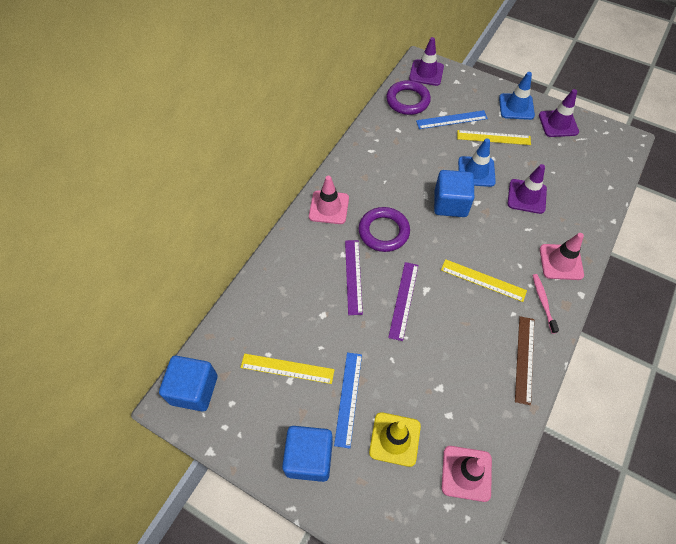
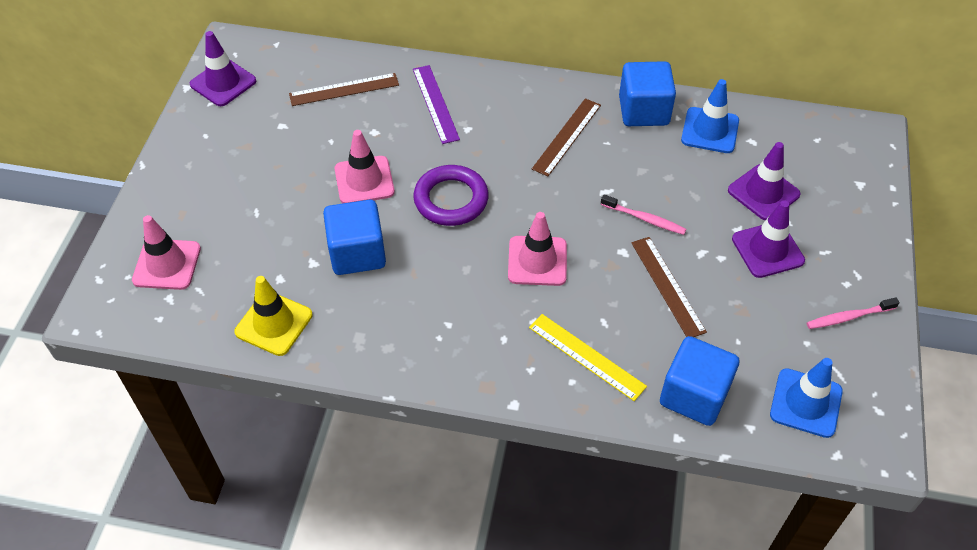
blue ruler: [334,352,362,448] [416,110,488,129] = 2 -> none = 0
brown ruler: [515,316,534,405] = 1 -> [289,73,399,106] [532,98,601,176] [631,237,707,337] = 3
pink toothbrush: [533,274,559,334] = 1 -> [601,194,686,235] [807,297,899,329] = 2
purple ring: [359,207,410,252] [386,80,431,115] = 2 -> [413,165,489,226] = 1
purple ruler: [345,240,363,315] [388,262,418,341] = 2 -> [413,65,460,144] = 1
yellow ruler: [240,354,335,384] [441,259,527,302] [457,130,531,145] = 3 -> [529,314,647,401] = 1

